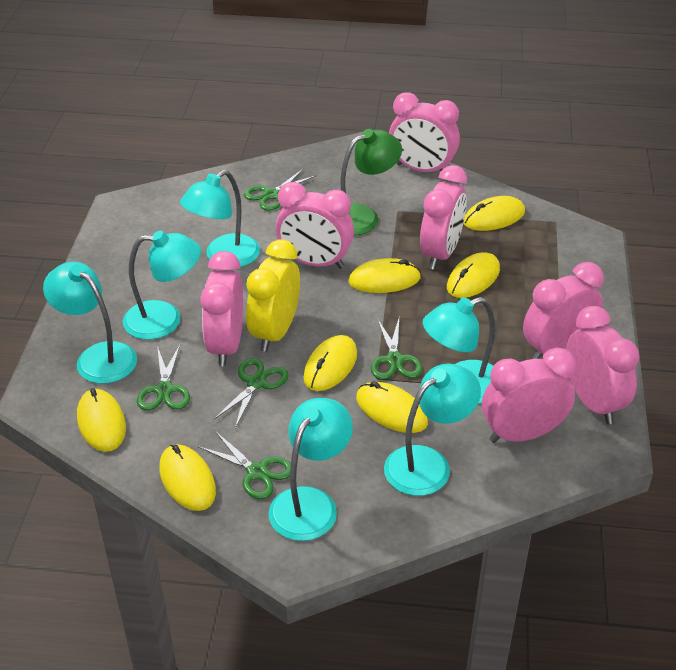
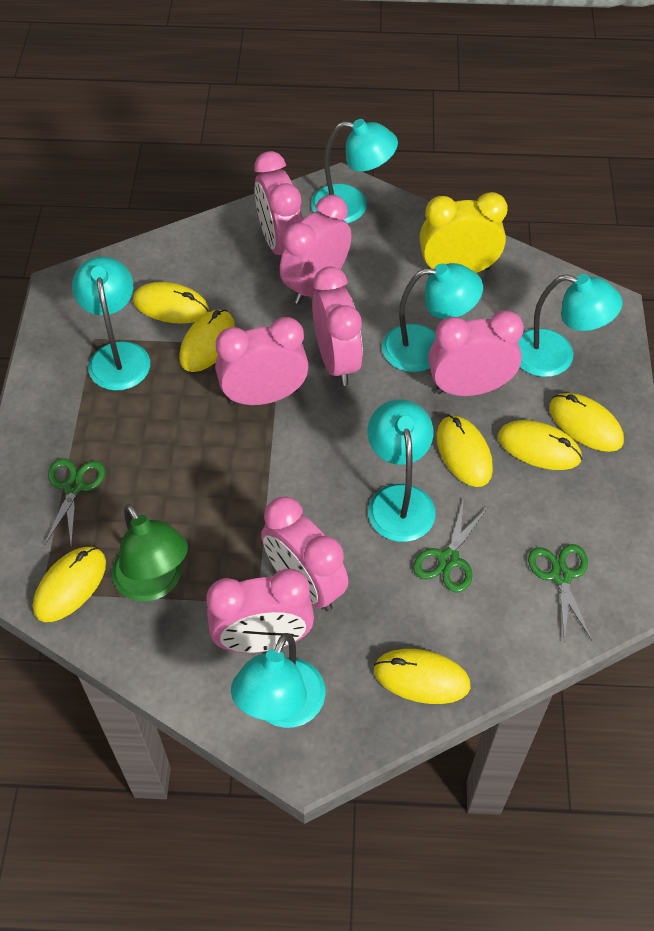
green scissors: [137,345,190,410] [198,431,291,499] [213,358,289,428] [244,169,316,211] [371,318,422,380] = 5 -> [45,458,105,547] [413,498,488,592] [528,544,592,643] = 3

